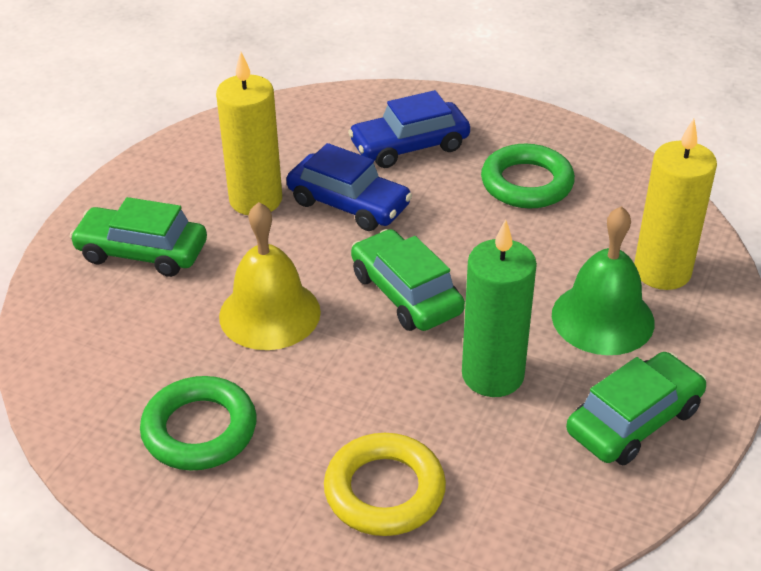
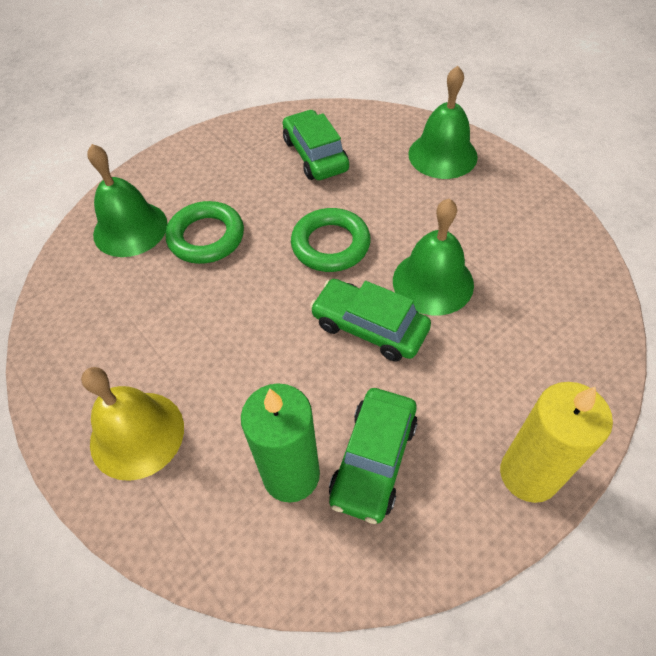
blue car: [286,143,412,231] [348,90,470,168] = 2 -> none = 0
green bell: [552,206,655,355] = 1 -> [87,144,168,257] [393,198,474,315] [409,66,478,179] = 3
yellow candle: [216,52,282,215] [634,119,717,290] = 2 -> [500,382,613,503] = 1
yellow ring: [324,433,446,536] = 1 -> none = 0

